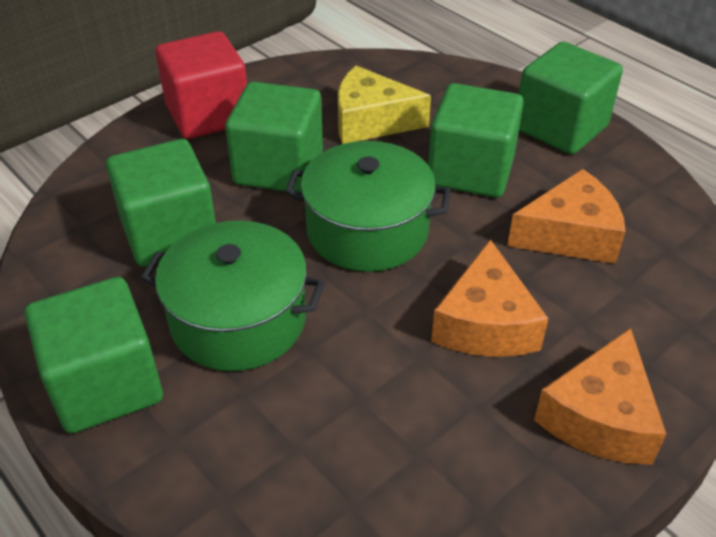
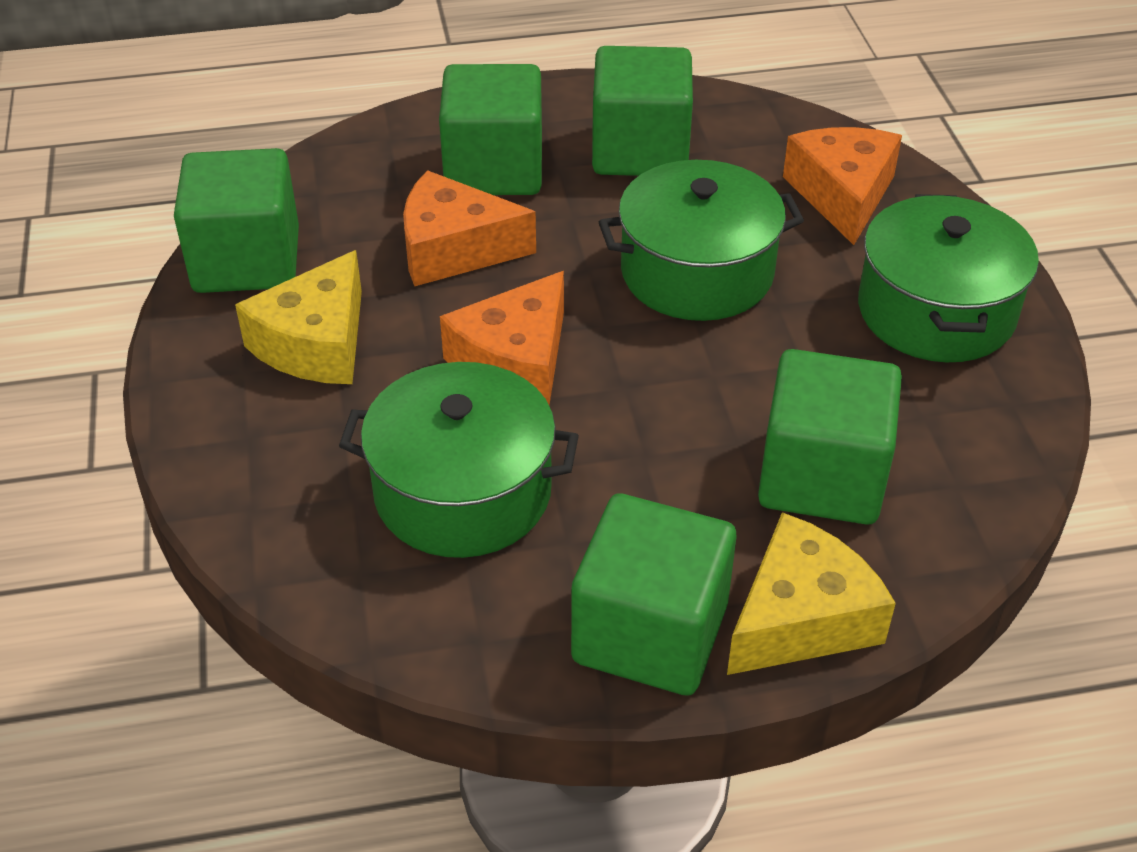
green pot: [141,221,325,371] [285,141,451,272] = 2 -> [339,362,579,558] [599,160,804,321] [858,194,1039,362] = 3
red cube: [155,31,247,139] = 1 -> none = 0
yellow cheese: [338,66,431,144] = 1 -> [235,250,362,384] [727,512,896,675] = 2

